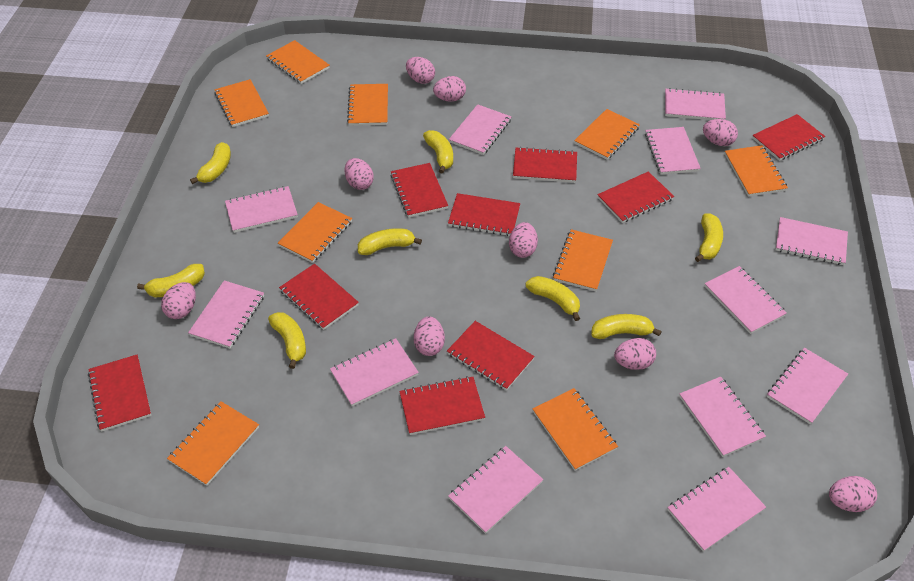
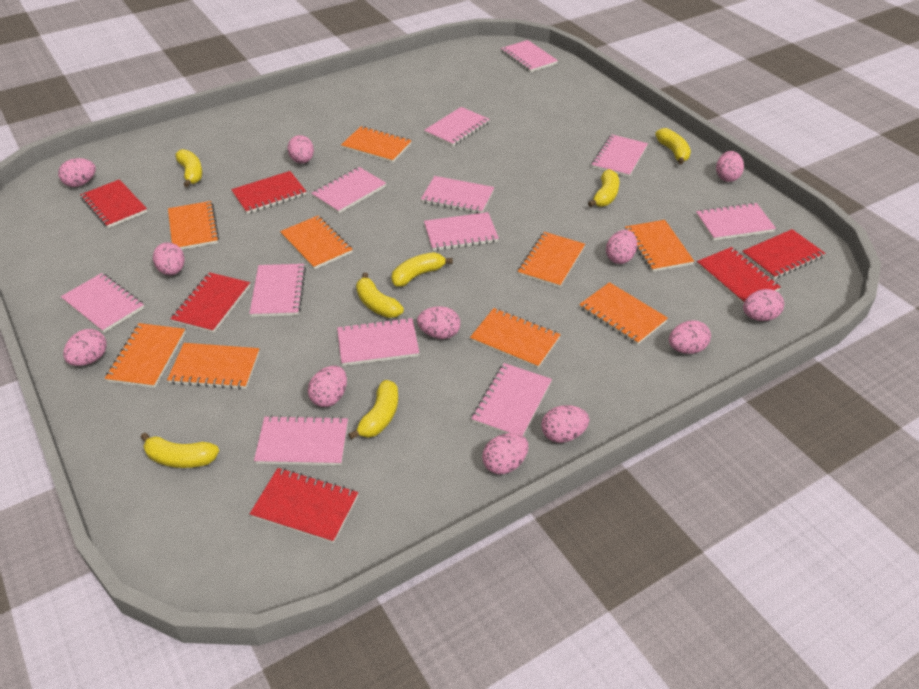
pink egg: [161,282,196,319] [344,158,374,190] [406,57,435,84] [414,317,445,356] [433,76,466,102] [509,222,538,258] [614,338,656,370] [703,119,738,146] [829,476,877,512] = 9 -> [58,158,96,187] [63,329,107,366] [153,242,185,275] [287,135,314,164] [308,366,347,407] [417,306,460,339] [482,433,529,474] [541,405,589,443] [606,230,637,264] [669,320,711,354] [716,151,744,182] [743,289,784,321] = 12
red notebook: [88,355,151,431] [279,264,359,330] [391,163,448,217] [399,376,485,435] [447,321,535,391] [448,193,520,236] [513,147,577,183] [597,171,674,223] [752,114,825,161] = 9 -> [80,179,147,228] [170,272,250,333] [231,171,306,214] [250,468,358,543] [697,247,781,304] [742,229,825,279] = 6
yellow banana: [137,264,205,298] [190,142,231,184] [268,312,306,369] [358,228,422,255] [423,130,453,174] [526,276,580,321] [592,314,662,339] [695,213,723,262] = 8 -> [140,433,219,468] [175,149,202,187] [348,380,398,440] [356,273,404,318] [392,252,453,287] [588,169,619,207] [655,128,691,165] = 7

